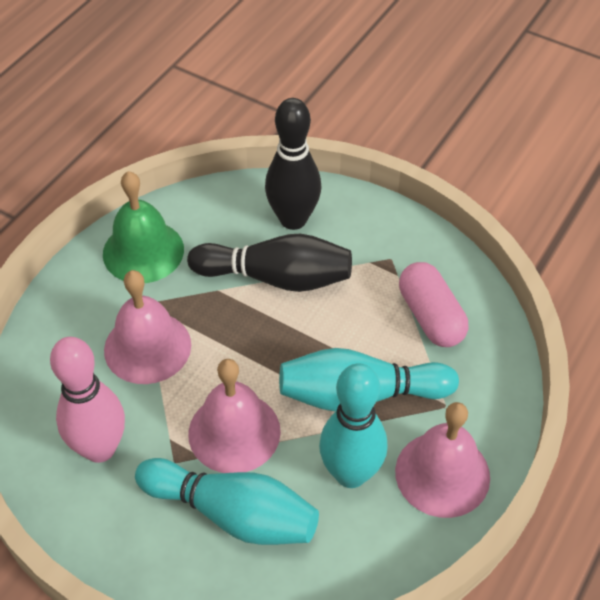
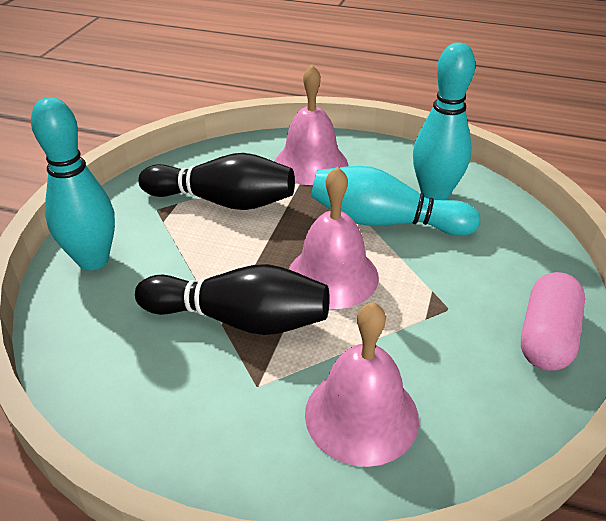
green bell: [103,171,184,283] = 1 -> none = 0
pink bowling pin: [50,337,125,463] = 1 -> none = 0

